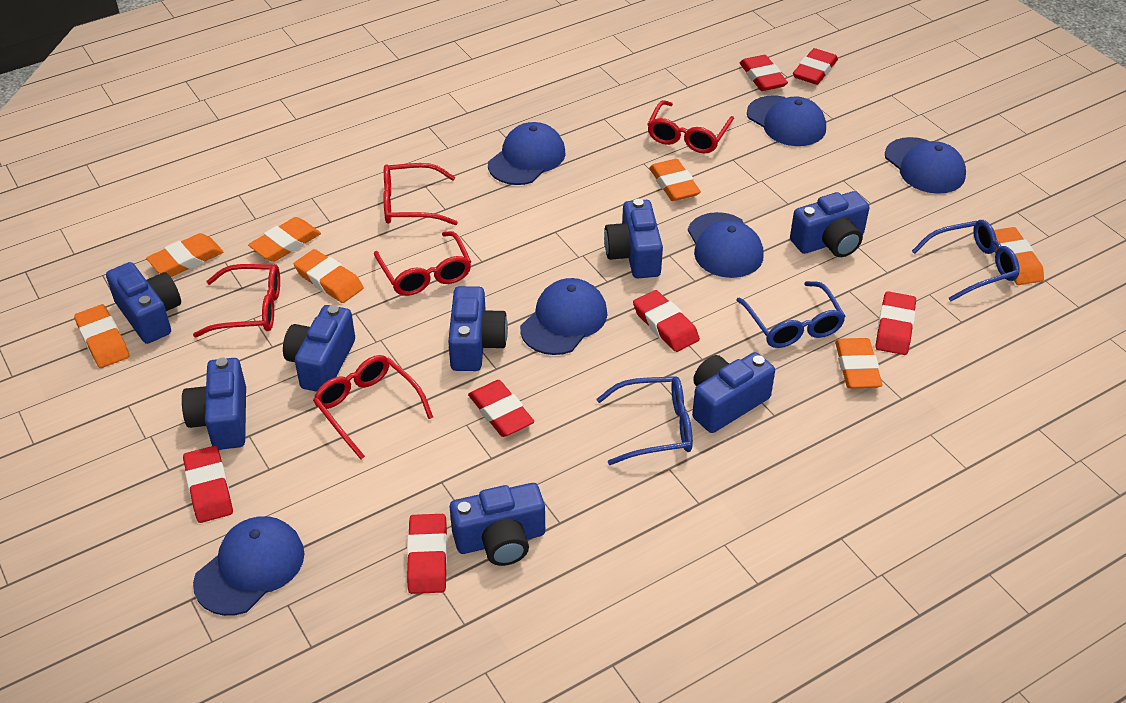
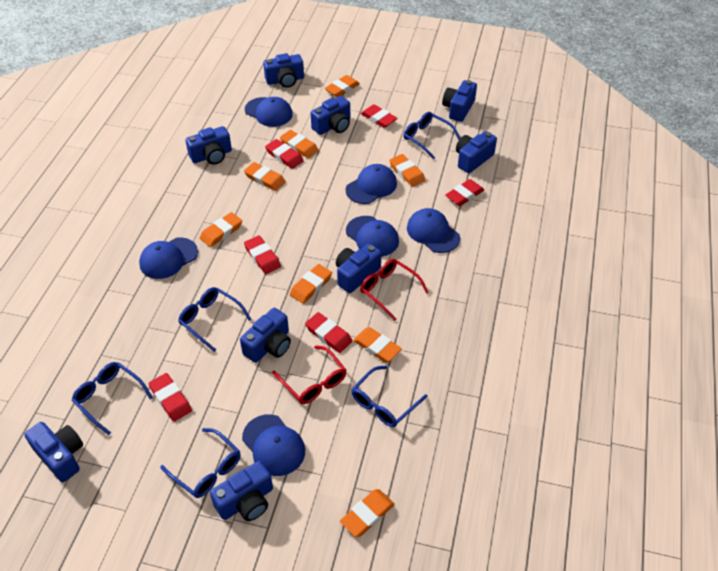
blue camera: [106,262,181,344] [182,358,246,450] [283,305,355,392] [448,286,508,371] [450,483,545,566] [604,199,663,278] [692,352,775,433] [790,191,870,257] = 8 -> [24,422,83,482] [185,126,232,164] [210,461,273,521] [240,308,291,363] [263,53,304,88] [311,96,350,135] [336,244,381,293] [442,80,477,122] [456,131,497,173] = 9
blue glasses: [596,376,693,465] [736,281,846,348] [912,220,1020,302] = 3 -> [71,362,153,435] [160,428,241,498] [178,287,251,352] [351,366,428,427] [403,112,460,160] = 5
orange eraser: [74,304,129,368] [146,233,224,277] [248,217,321,262] [294,249,364,303] [649,159,701,201] [835,338,882,389] [994,227,1044,285] = 7 -> [200,212,242,247] [244,162,285,191] [280,130,319,158] [290,264,332,304] [325,75,360,97] [340,489,395,537] [353,327,402,362] [389,154,425,187] = 8
red eraser: [183,446,233,523] [407,514,447,594] [468,380,534,437] [633,290,700,352] [740,55,788,91] [793,48,838,85] [876,291,916,355] = 7 -> [149,373,192,421] [244,236,281,274] [265,139,304,169] [305,312,352,353] [360,104,398,128] [445,179,484,206] = 6
red glasses: [193,264,280,337] [313,355,433,459] [374,231,471,296] [383,163,458,225] [647,100,734,154] = 5 -> [273,345,346,404] [360,259,429,321] = 2

